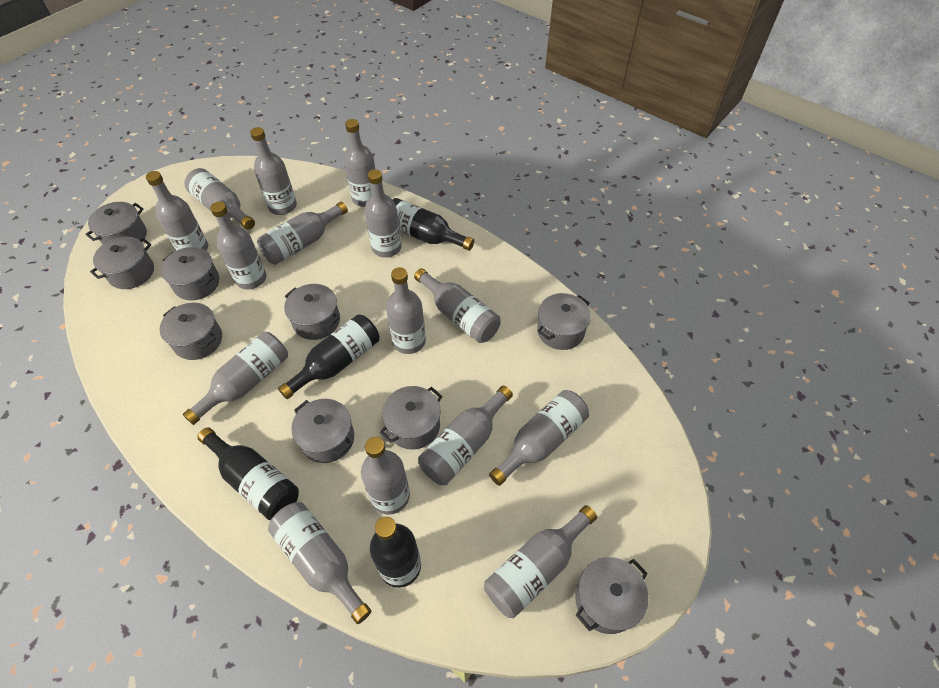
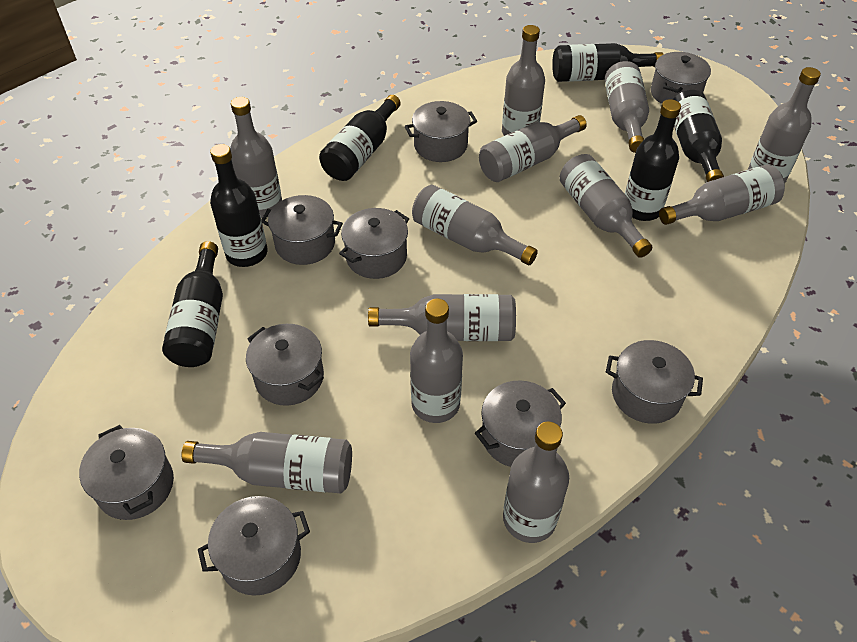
black bottle: [197,427,299,520] [278,314,379,399] [370,517,421,588] [392,198,474,251] = 4 -> [162,241,223,367] [210,144,267,267] [319,95,401,181] [552,43,664,82] [625,99,681,221] [673,90,724,182] = 6
grey bottle: [146,171,208,251] [183,332,288,425] [184,168,255,230] [210,202,267,290] [250,127,297,215] [257,202,348,265] [268,502,371,624] [344,119,375,207] [361,437,410,515] [364,169,402,258] [386,267,426,354] [414,268,501,343] [418,386,513,485] [484,505,597,618] [489,390,589,486] = 15 -> [181,432,352,493] [230,97,282,218] [368,294,516,341] [410,299,463,423] [412,185,538,265] [479,115,587,182] [502,25,545,136] [503,422,569,543] [559,154,652,258] [605,61,649,153] [659,165,785,225] [748,67,821,183] = 12

